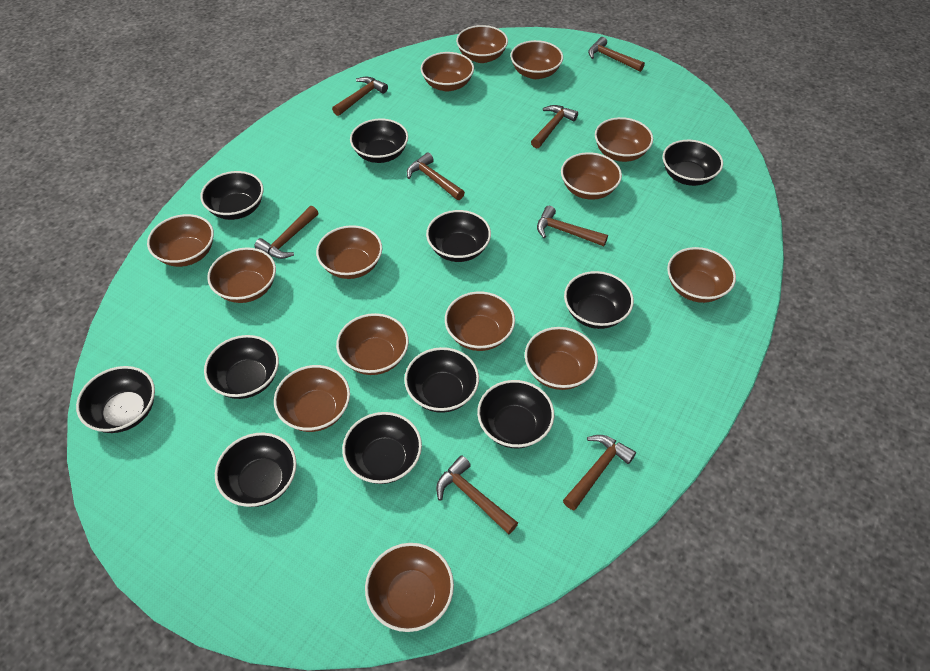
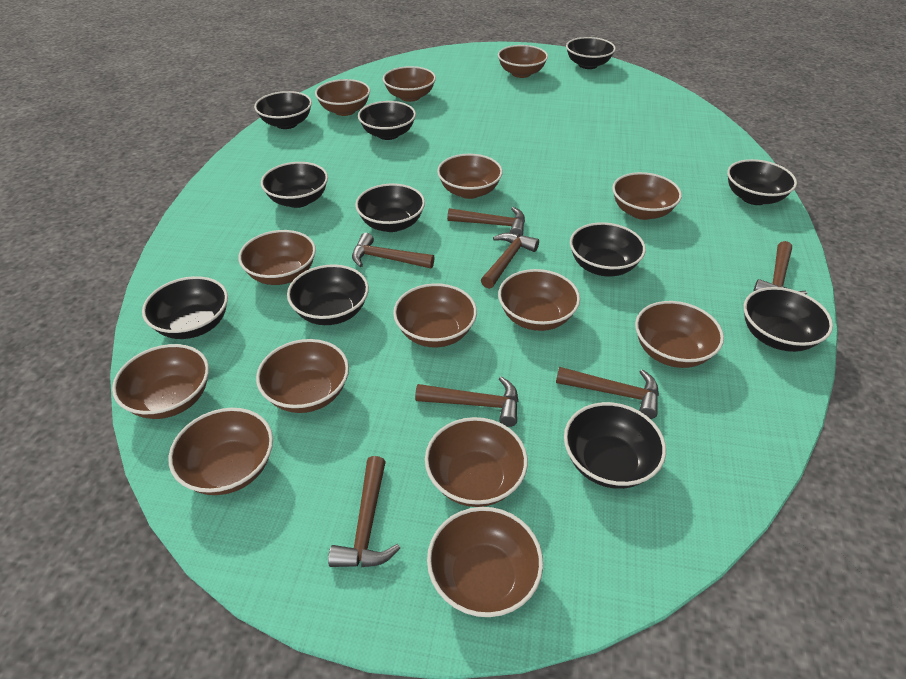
brown hammer: [255,206,318,259] [332,77,388,116] [407,152,465,200] [436,455,518,534] [531,105,578,148] [537,206,608,246] [563,435,636,510] [588,37,645,72] = 8 -> [328,456,400,567] [352,233,435,268] [415,376,518,427] [447,207,525,236] [481,232,539,289] [556,367,659,419] [753,241,807,294] = 7

